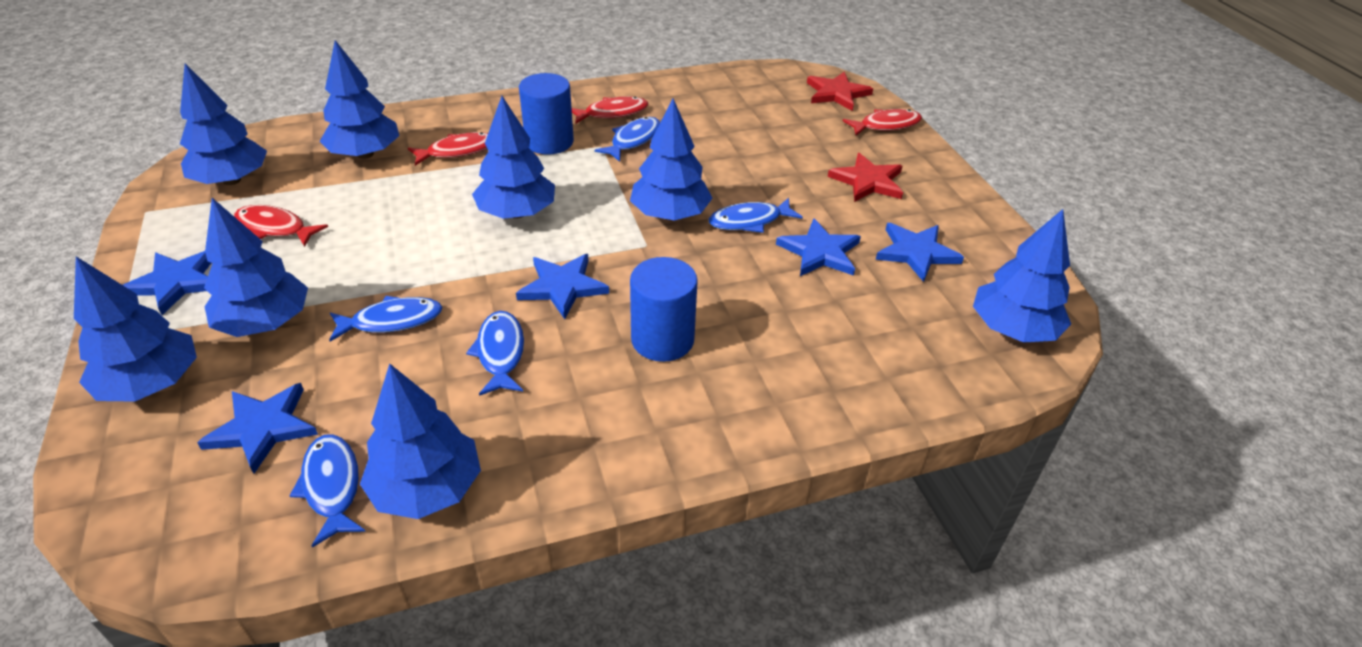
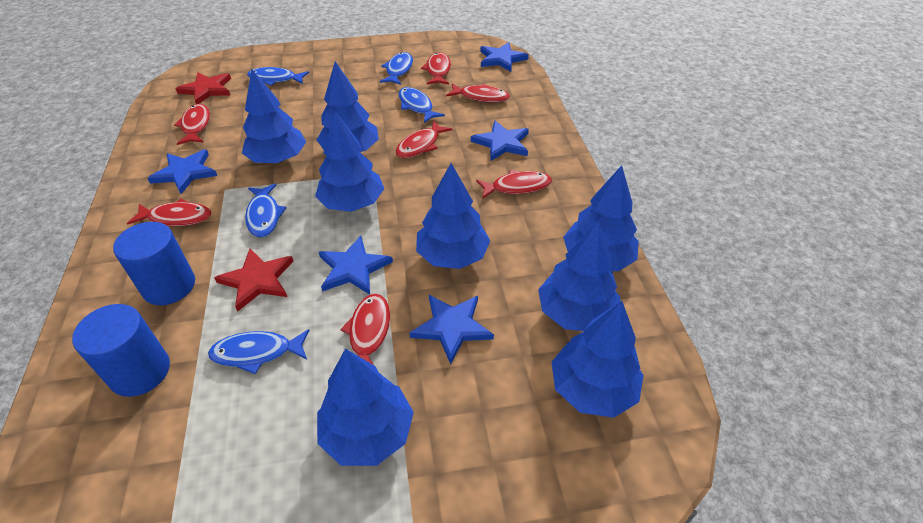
red fish: [234,205,328,247] [408,132,488,166] [572,96,648,124] [843,109,922,135] = 4 -> [127,199,211,226] [174,104,210,145] [340,294,390,364] [396,120,452,158] [421,52,451,84] [446,83,510,102] [476,170,552,199] = 7

